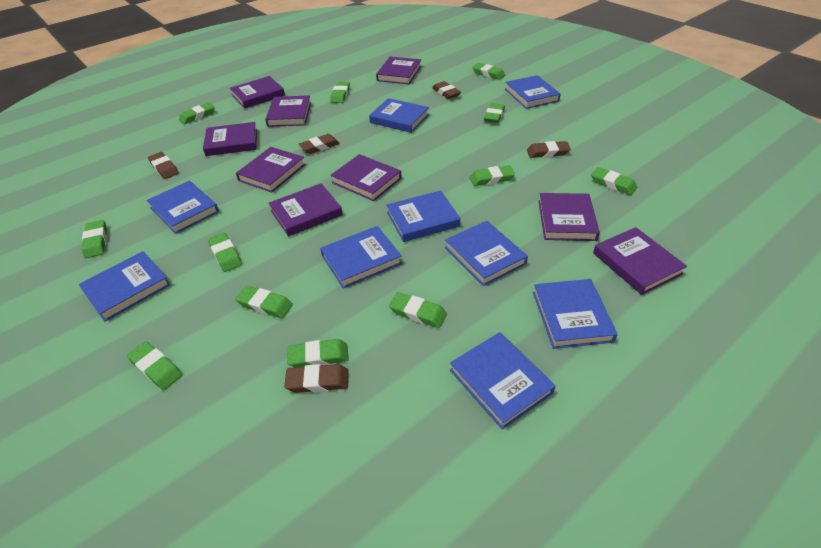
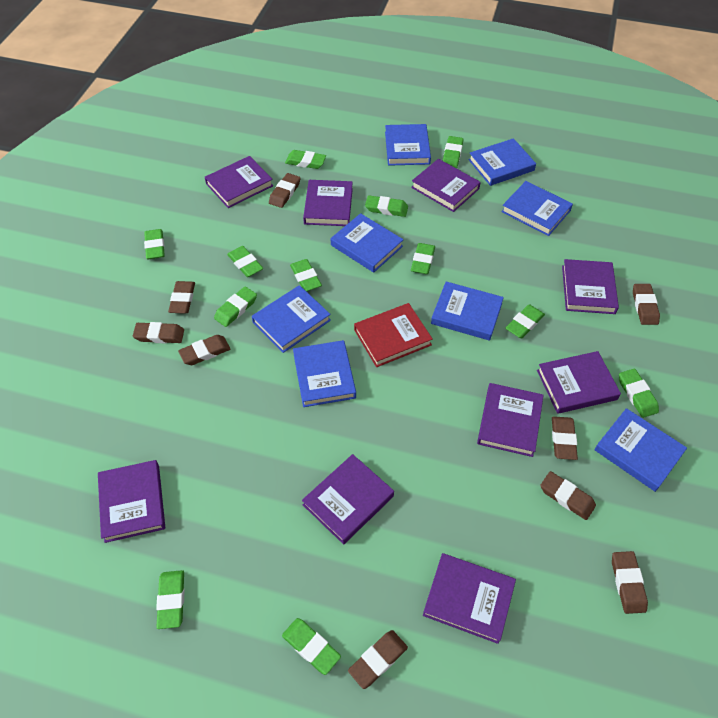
blue book: [79,251,170,322] [147,181,219,234] [320,226,402,288] [369,98,429,133] [386,190,460,242] [445,221,528,286] [450,332,555,430] [505,75,561,109] [533,279,618,349] = 9 -> [252,285,331,353] [293,340,356,407] [331,213,404,273] [385,124,431,166] [431,281,504,341] [469,138,536,186] [501,181,573,236] [594,408,687,492] = 8
brown eraser: [148,152,179,179] [284,364,349,393] [299,134,340,154] [432,81,461,99] [527,141,571,158] = 5 -> [133,322,184,343] [168,281,195,314] [178,335,230,365] [269,173,301,208] [348,630,408,689] [540,471,596,520] [552,416,578,460] [612,551,648,614] [633,284,660,325] = 9
red book: none = 0 -> [354,303,433,367] = 1

